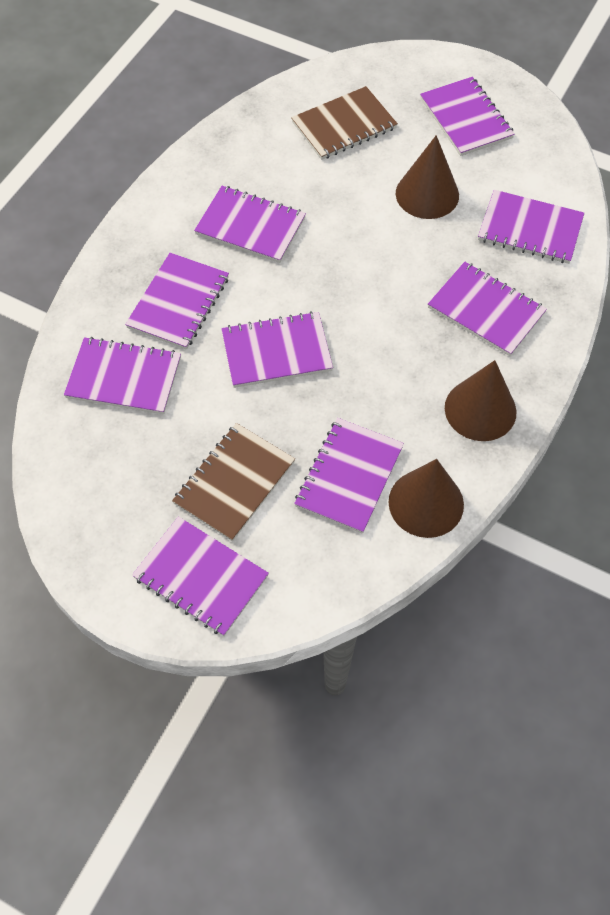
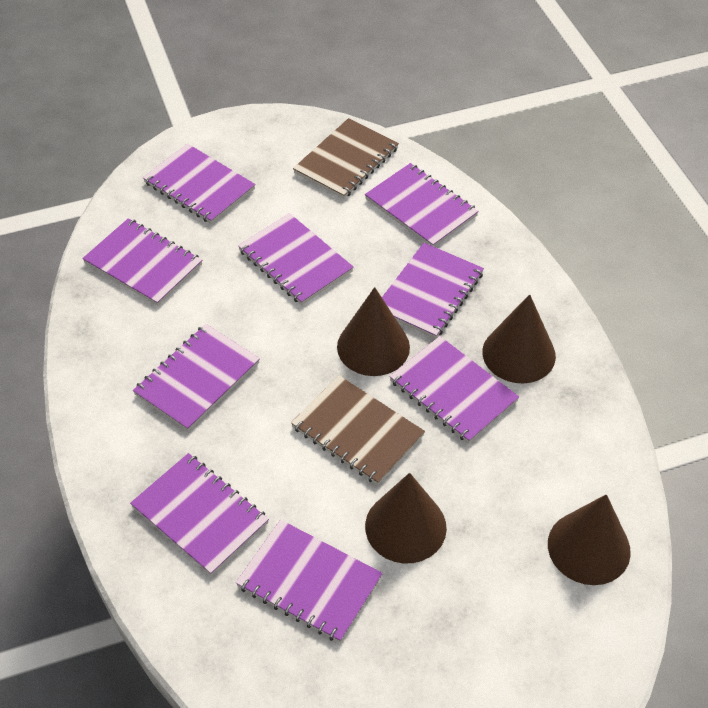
brown cone: [389,459,464,538] [396,135,459,219] [445,360,517,441] = 3 -> [337,287,410,376] [365,473,447,564] [482,294,556,383] [548,494,631,585] = 4

